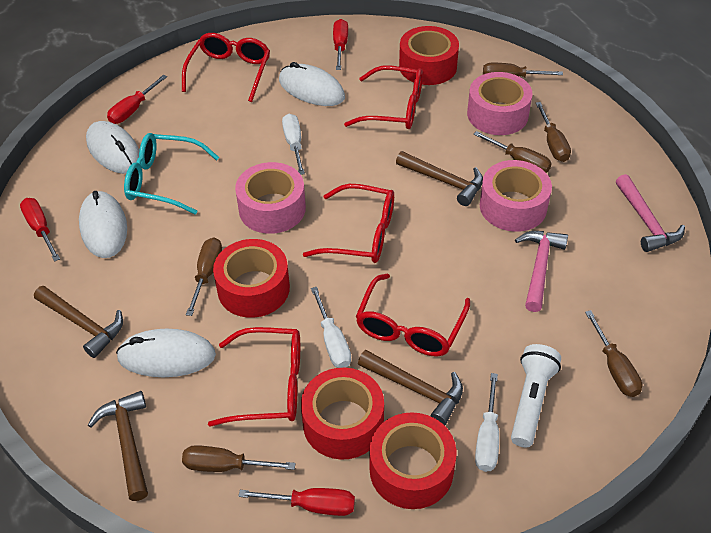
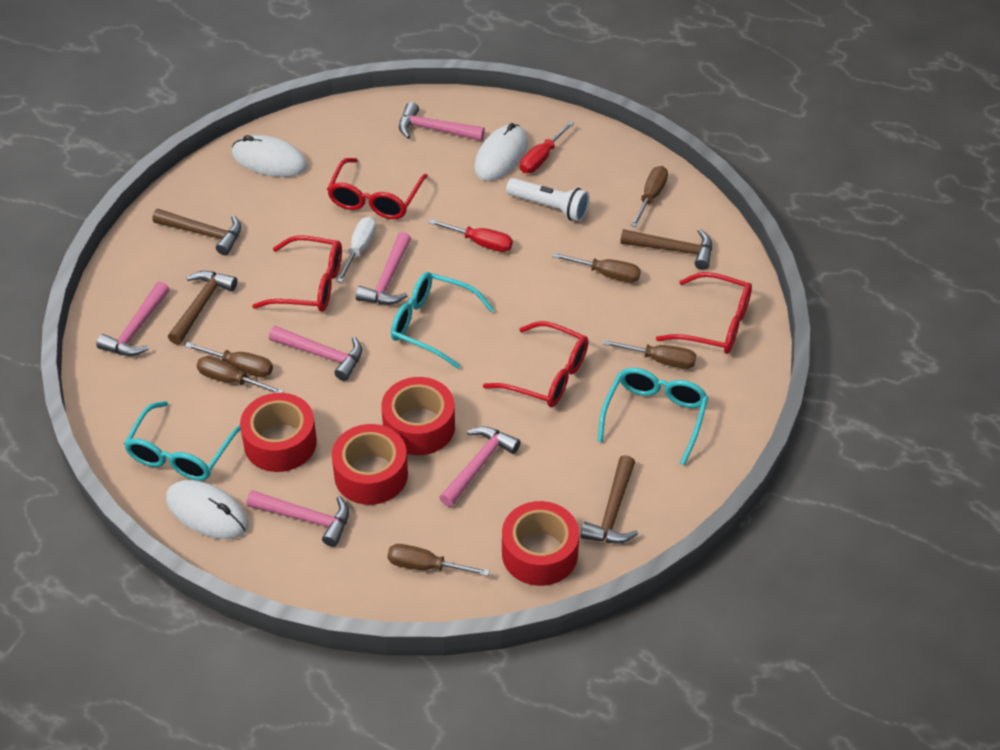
pink hammer: [515,231,568,312] [616,174,685,252] = 2 -> [96,281,170,356] [246,490,349,547] [269,326,362,381] [356,232,411,305] [399,102,485,141] [439,426,521,507] = 6
pink tape: [235,162,306,234] [467,72,533,135] [480,160,552,232] = 3 -> none = 0
red glasses: [182,33,270,102] [208,327,300,427] [303,184,394,263] [344,66,423,129] [356,274,470,357] = 5 -> [252,236,342,312] [327,158,428,219] [483,321,589,407] [656,272,752,354] = 4
red screwdriver: [20,198,60,262] [107,75,167,124] [238,488,355,516] [333,19,348,70] = 4 -> [428,219,513,252] [520,121,574,173] = 2
turquoise glasses: [124,133,219,215] = 1 -> [124,401,241,481] [391,272,494,369] [598,368,709,466] = 3
white mouse: [79,191,127,258] [86,121,139,174] [116,329,216,377] [279,62,345,106] = 4 -> [166,480,248,539] [232,135,308,177] [474,123,528,181] = 3
white screwdriver: [282,114,305,175] [311,287,351,368] [475,373,499,472] = 3 -> [337,217,376,283] = 1

